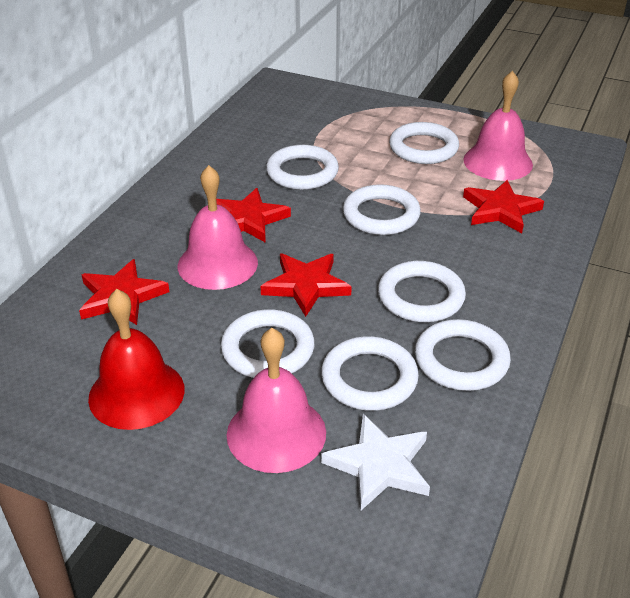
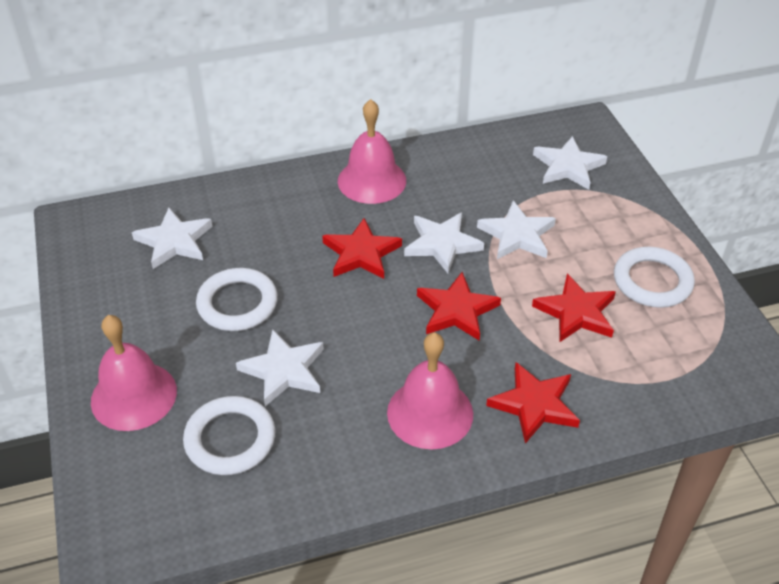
red bell: [88,289,185,430] = 1 -> none = 0
white ring: [221,309,315,378] [266,145,339,190] [321,336,419,411] [343,184,421,235] [378,261,466,322] [389,122,459,164] [415,319,511,391] = 7 -> [183,396,275,475] [196,268,278,331] [614,247,695,308] = 3
white star: [321,414,430,510] = 1 -> [132,208,213,269] [236,330,324,406] [404,213,484,273] [477,200,556,259] [533,136,607,190] = 5

